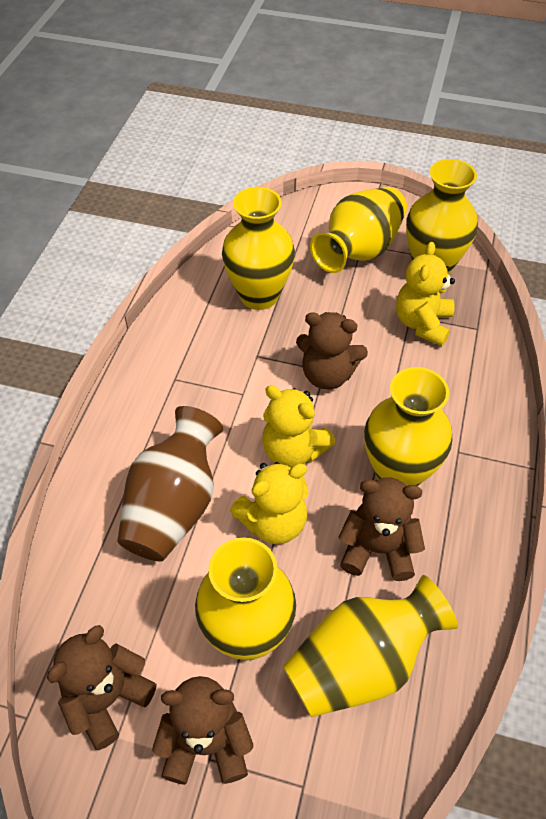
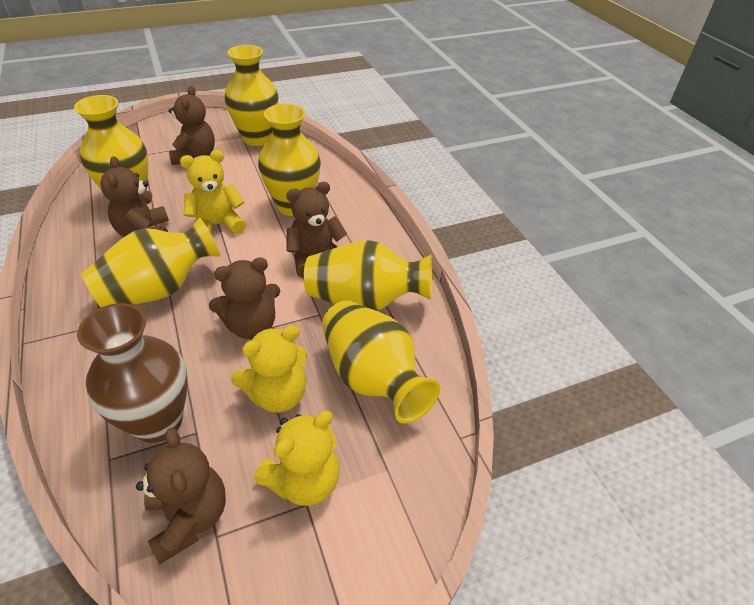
brown teddy bear: [47,625,156,750] [152,676,253,785] [296,312,368,389] [338,477,425,581] = 4 -> [100,156,169,237] [136,427,226,564] [169,86,215,165] [209,257,280,339] [286,182,347,278] = 5

